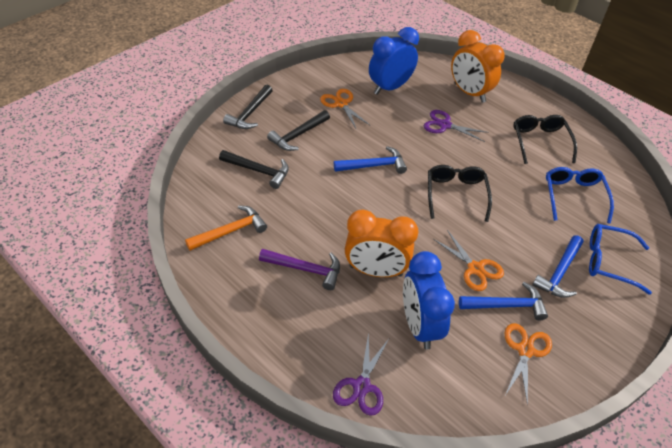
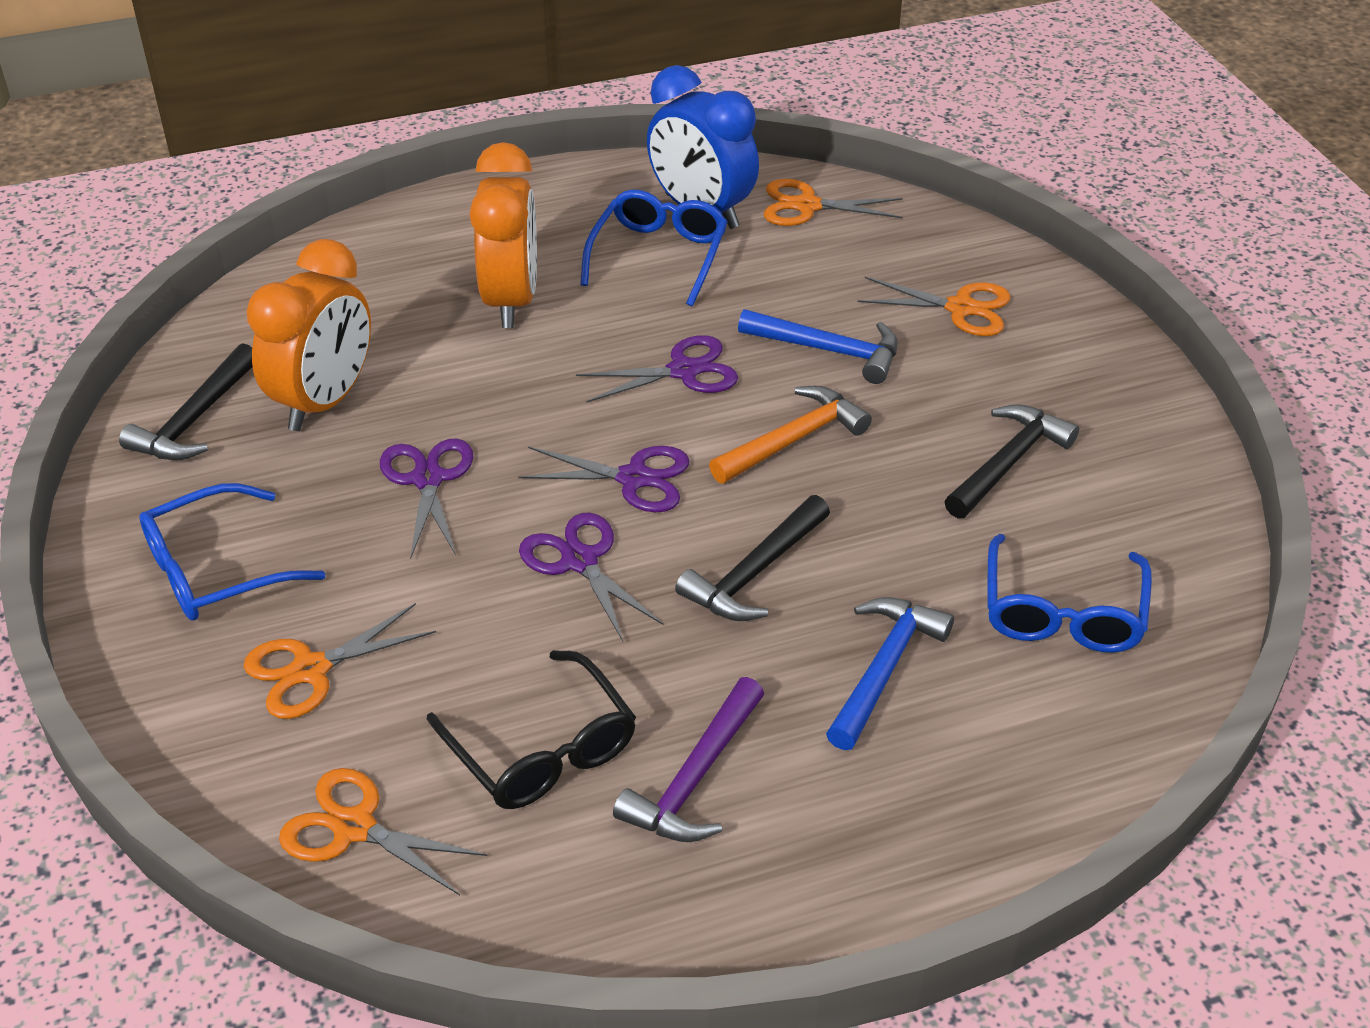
black glasses: [428,165,492,222] [513,115,577,164] = 2 -> [427,650,636,809] = 1
blue clock: [369,27,419,95] [403,251,455,350] = 2 -> [647,65,759,229] = 1
blue glasses: [546,167,614,224] [589,224,652,295] = 2 -> [139,483,325,621] [580,190,728,306] [988,534,1152,653] = 3
blue hammer: [334,146,407,174] [459,282,548,320] [532,235,583,298] = 3 -> [738,309,898,384] [826,597,954,750] = 2
orange scissors: [320,89,370,130] [433,230,504,291] [504,323,552,405] = 3 -> [243,603,436,719] [279,768,487,895] [764,179,903,226] [857,277,1011,336] = 4
purple scissors: [333,332,389,416] [424,110,489,142] = 2 -> [380,438,474,559] [518,446,690,512] [519,512,664,641] [576,335,738,403] = 4

